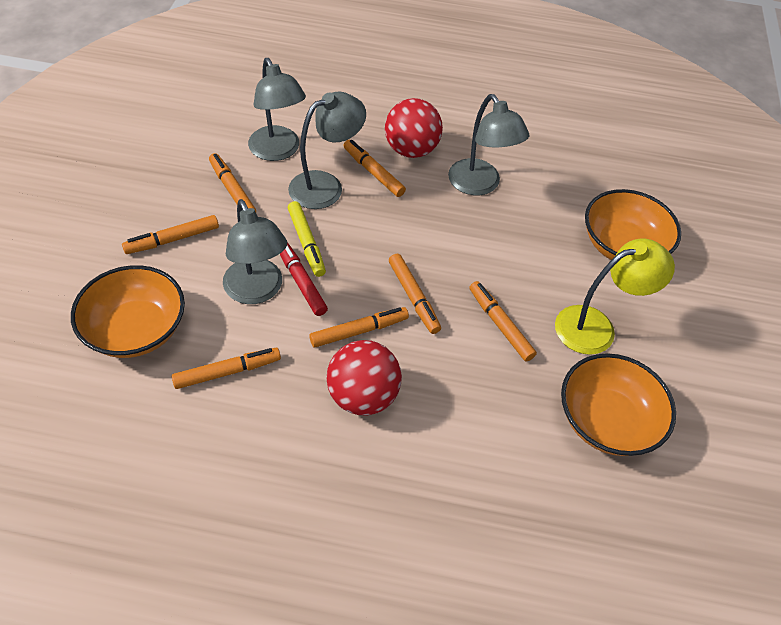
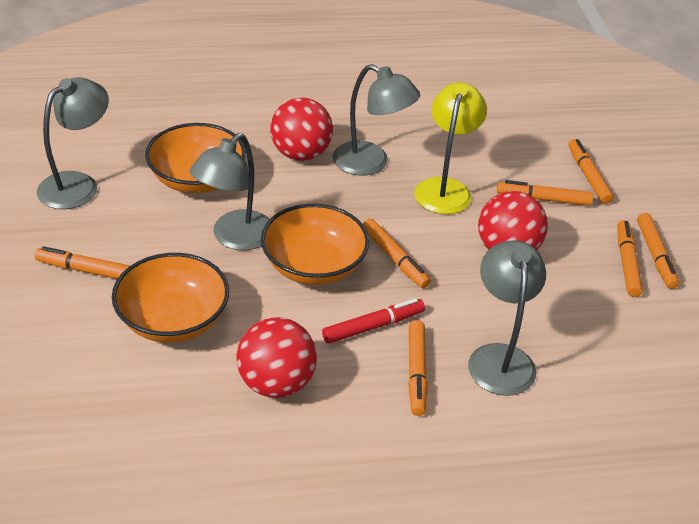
red ball: [327,340,402,415] [385,98,443,158] = 2 -> [236,317,317,398] [270,98,333,161] [478,191,548,250] = 3
yellow marker: [288,201,326,277] = 1 -> none = 0

